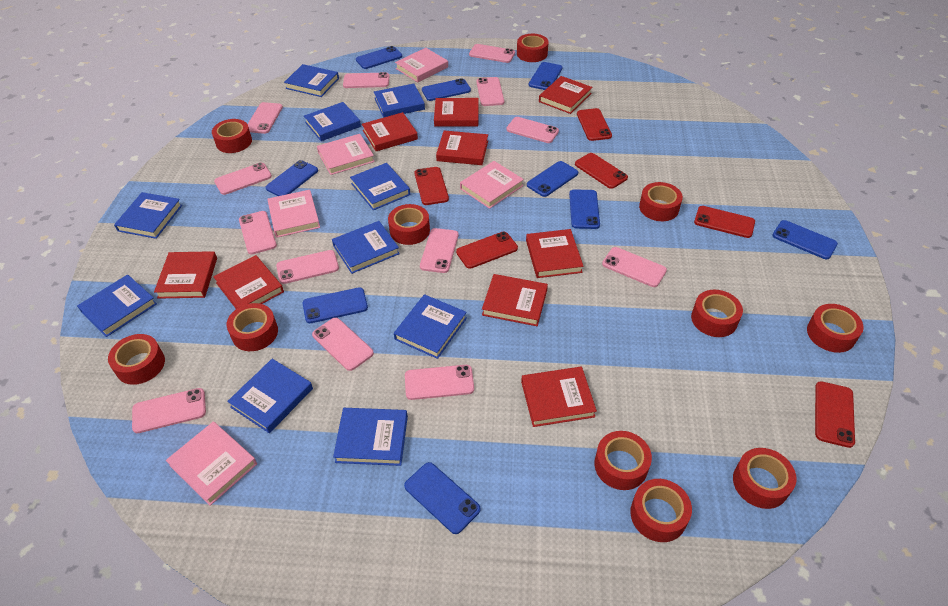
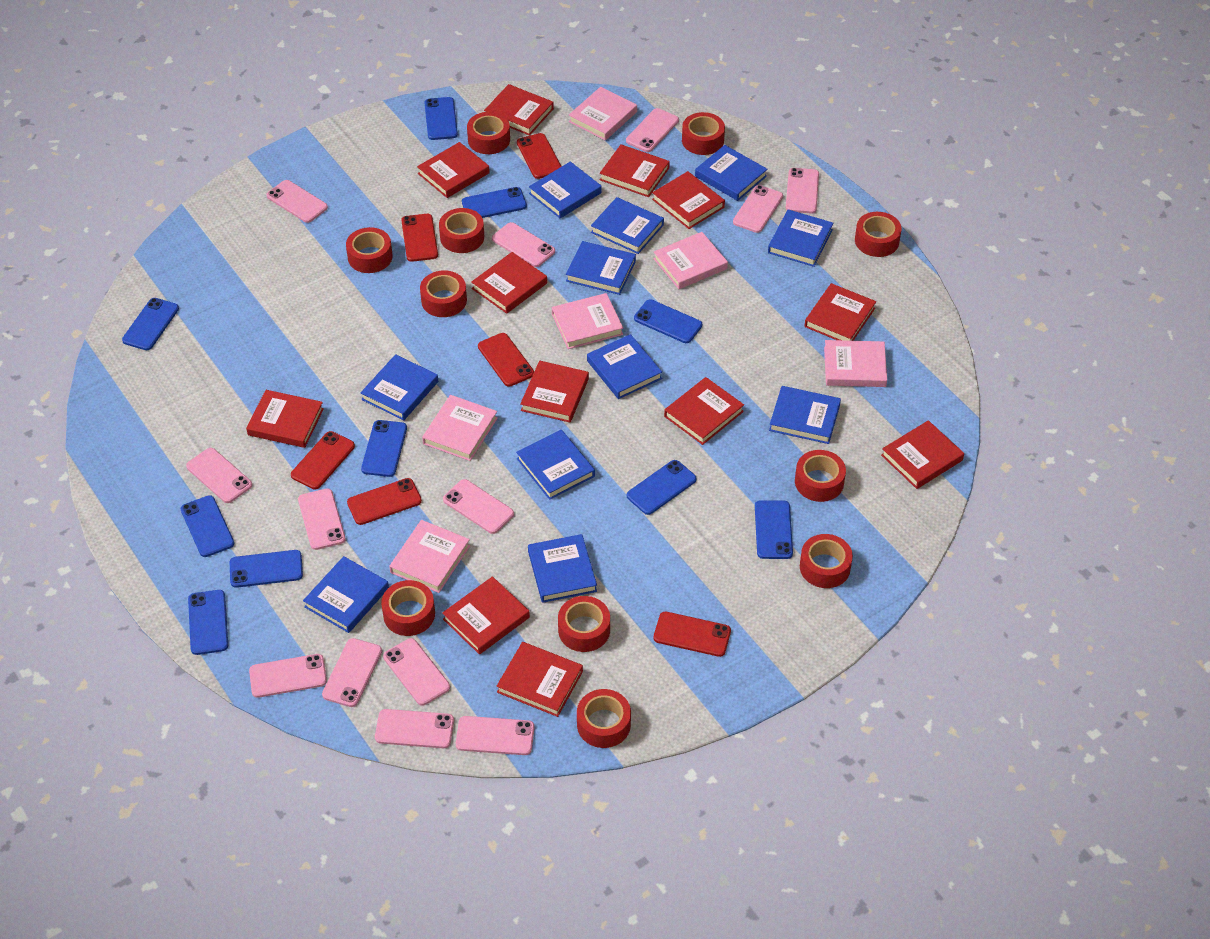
blue book: [77,274,157,337] [114,192,182,239] [227,359,313,433] [284,64,339,97] [304,102,361,141] [332,221,400,274] [333,408,408,466] [350,163,410,210] [374,84,425,118] [394,294,467,359] = 10 -> [303,556,389,633] [361,354,438,420] [516,430,595,500] [528,534,597,603] [529,161,602,218] [566,241,636,295] [587,334,662,399] [591,197,664,254] [695,145,768,201] [768,209,833,267] [769,386,841,444] = 11
blue phone: [266,160,318,196] [303,287,368,323] [356,46,402,69] [404,462,481,534] [422,78,471,101] [527,161,578,197] [529,62,562,90] [569,190,600,229] [772,220,838,259] = 9 -> [122,298,179,350] [180,495,234,557] [188,590,228,655] [230,550,303,588] [361,420,407,477] [424,97,458,140] [462,187,527,218] [627,460,696,515] [634,299,702,343] [755,500,793,559] = 10
pink book: [166,421,257,506] [267,190,320,238] [317,134,375,175] [395,48,448,83] [460,161,524,209] = 5 -> [389,520,470,593] [422,395,498,461] [552,293,623,349] [569,87,637,141] [653,232,728,289] [824,340,887,387] = 6
red book: [154,251,217,299] [213,255,284,309] [362,112,418,151] [434,98,479,127] [436,131,488,165] [482,274,548,326] [521,367,597,427] [526,229,583,278] [539,76,592,114] = 9 -> [246,390,324,448] [417,142,490,198] [442,576,530,654] [471,252,547,314] [484,84,554,136] [496,642,583,717] [520,361,589,423] [600,145,670,197] [652,171,725,229] [664,377,744,445] [805,283,876,341] [881,420,964,489] = 12

